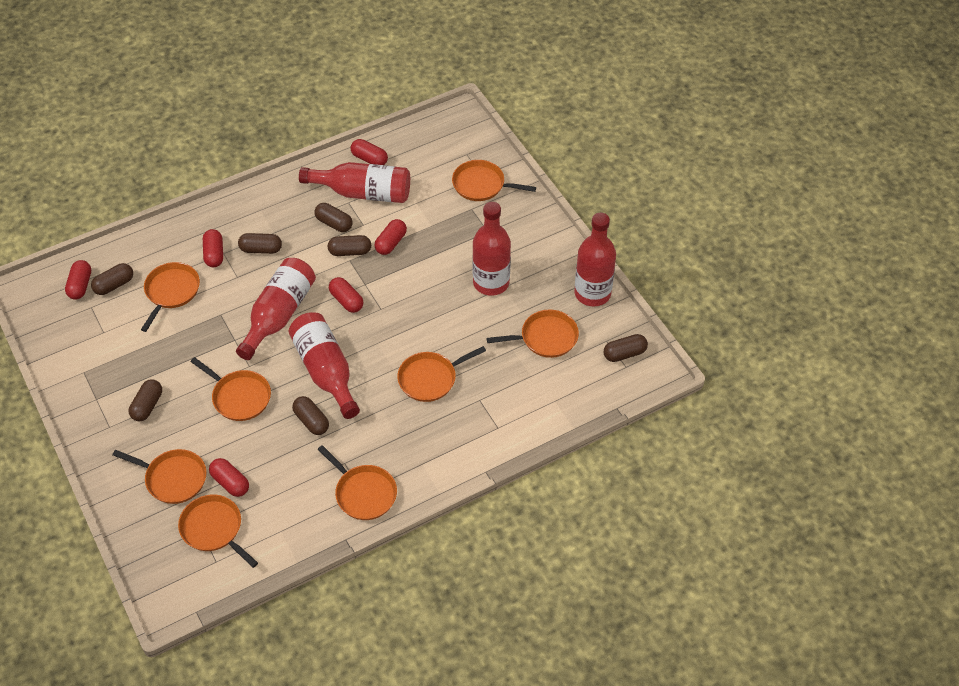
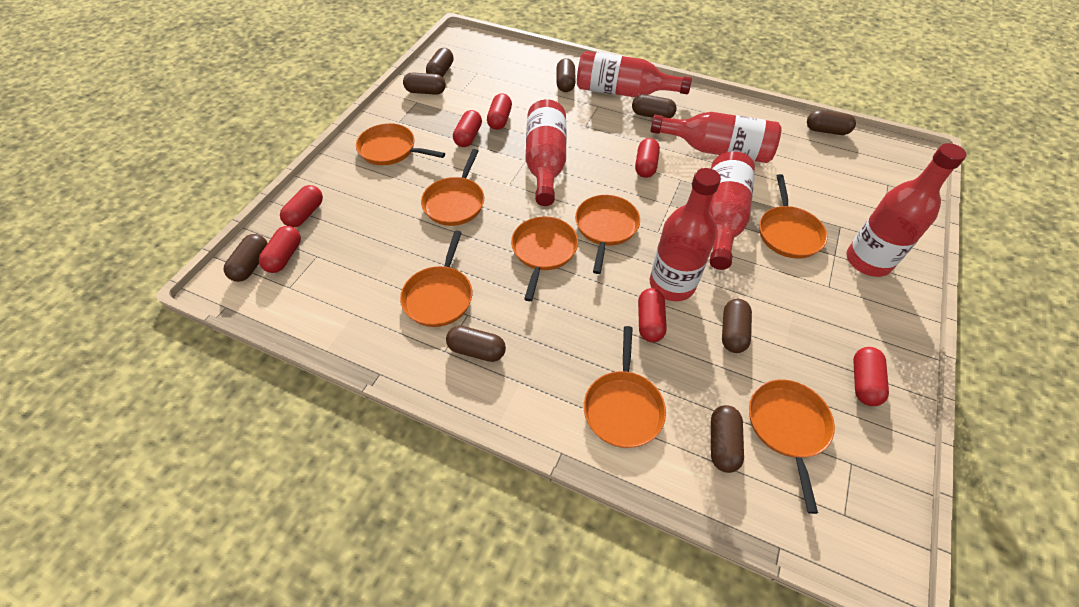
brown capsule: [91,263,133,295] [129,379,162,421] [238,233,282,254] [292,396,329,435] [314,203,353,232] [328,235,371,256] [604,334,648,362] = 7 -> [224,234,268,282] [403,72,446,95] [426,48,454,77] [446,326,506,362] [556,58,576,92] [632,94,677,118] [711,405,744,473] [722,299,752,353] [807,110,856,135] = 9
red bottle: [236,258,316,360] [289,312,360,419] [299,162,410,203] [472,202,511,296] [574,213,616,306] = 5 -> [525,99,566,206] [577,51,692,97] [650,168,721,301] [651,112,782,163] [709,151,755,270] [846,143,966,277] = 6
red capsule: [65,260,91,300] [203,229,223,267] [209,458,249,497] [329,277,363,313] [350,139,388,165] [374,219,407,255] = 6 -> [259,226,301,273] [280,185,323,227] [453,110,482,147] [487,93,512,130] [635,138,660,178] [638,288,667,342] [853,347,889,406] = 7

